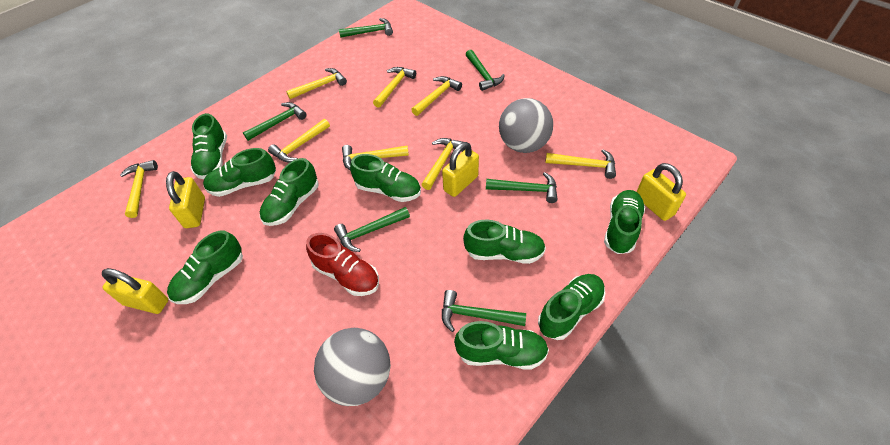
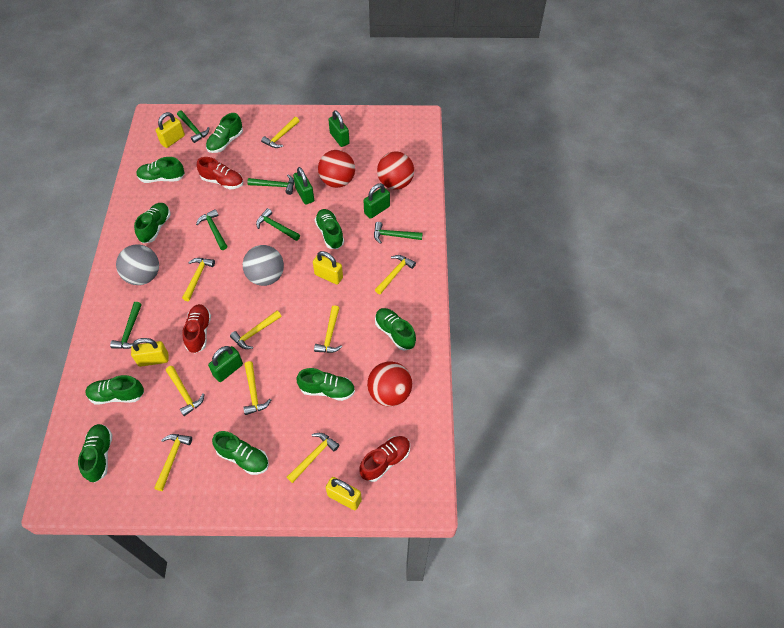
green padlock: none = 0 -> [208,346,243,382] [293,167,314,205] [328,110,350,147] [363,183,390,219] = 4
red ball: none = 0 -> [318,150,355,188] [367,361,412,407] [377,152,414,190] = 3
red shoe: [306,233,379,296] = 1 -> [183,304,211,353] [197,157,243,189] [359,436,410,482] = 3
yellow hammer: [120,160,158,218] [268,119,330,163] [286,68,347,99] [342,145,409,170] [373,67,416,108] [411,76,462,116] [421,138,465,190] [545,149,616,179] = 8 -> [154,434,192,491] [166,366,205,416] [182,258,215,301] [230,311,282,349] [243,361,271,415] [261,117,299,148] [287,433,340,483] [314,305,342,353] [375,255,416,295] = 9

